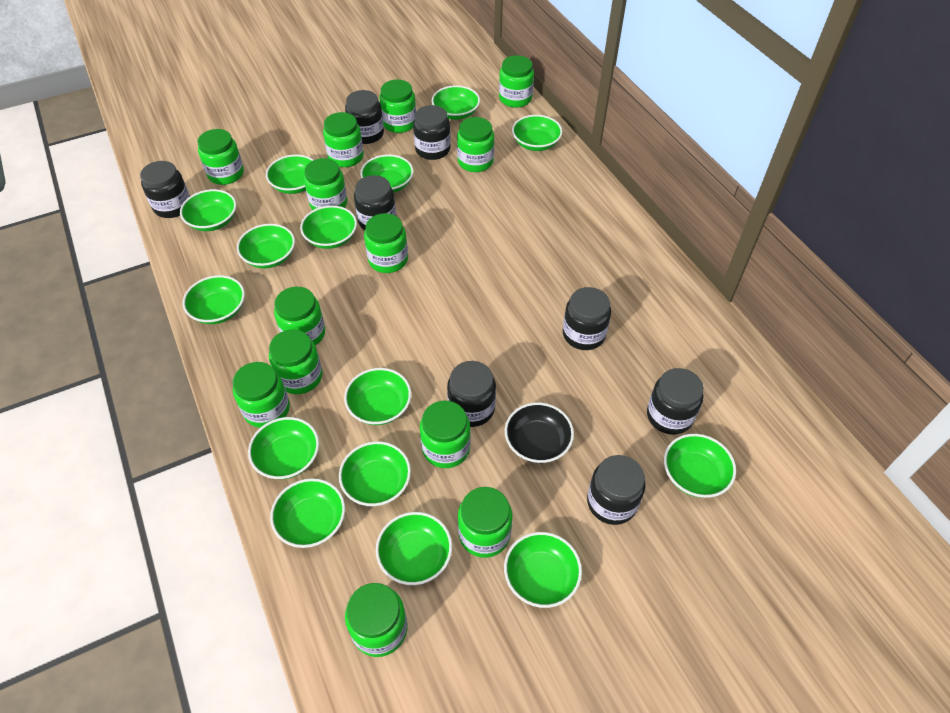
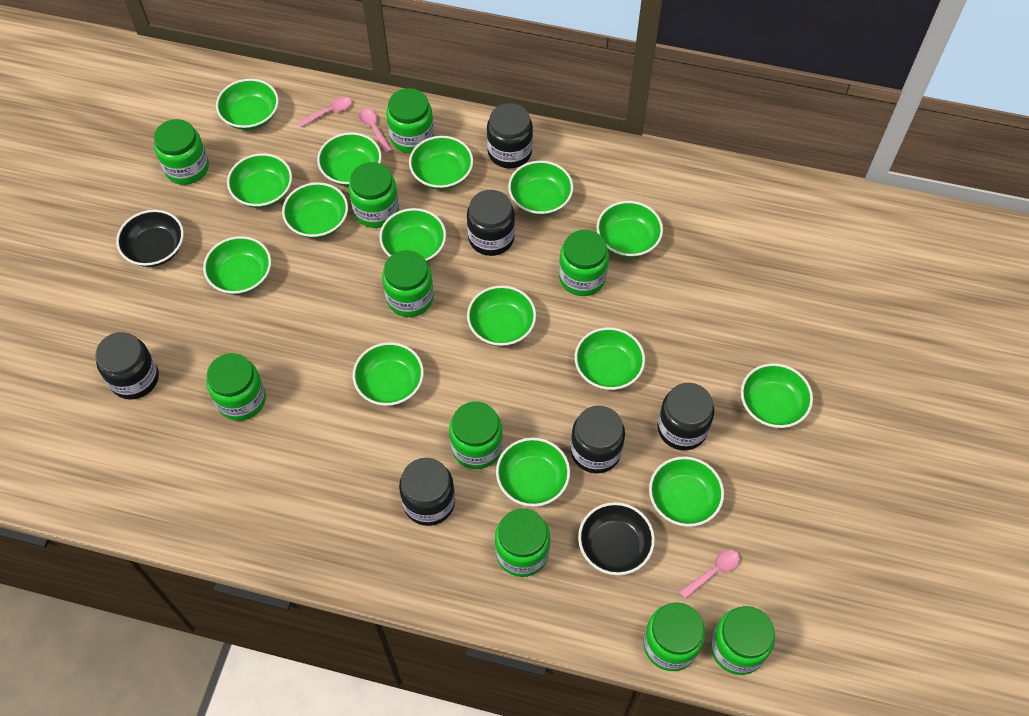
black bowl: [505,402,574,463] = 1 -> [116,210,184,267] [578,502,655,575] = 2
black jar: [140,161,190,218] [345,90,384,144] [354,175,396,230] [413,105,451,160] [447,361,496,427] [563,287,611,350] [587,455,646,525] [647,368,704,435] = 8 -> [95,332,159,400] [399,458,455,526] [467,190,515,256] [487,103,533,168] [570,406,625,473] [658,383,714,451] = 6
green jar: [197,129,244,185] [233,362,290,428] [269,329,322,394] [274,287,325,346] [304,158,347,210] [323,112,364,167] [345,583,407,657] [364,213,408,273] [379,80,416,133] [420,401,471,468] [457,117,494,172] [458,487,512,558] [499,55,534,108] = 13 -> [154,119,209,185] [206,353,266,421] [349,162,399,228] [382,250,434,317] [386,88,434,153] [449,401,503,469] [495,509,550,577] [559,230,609,296] [643,602,705,671] [711,606,775,675] = 10
pink spoon: none = 0 -> [297,97,352,128] [359,108,392,153] [679,550,740,599] = 3

